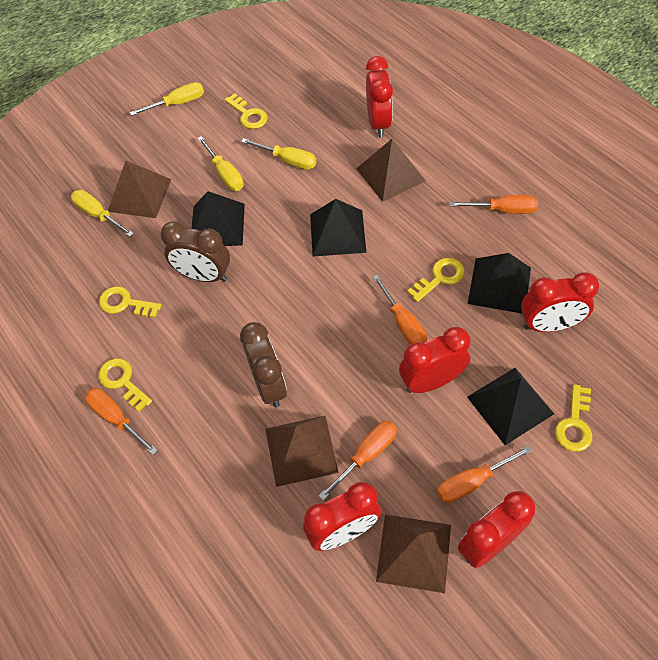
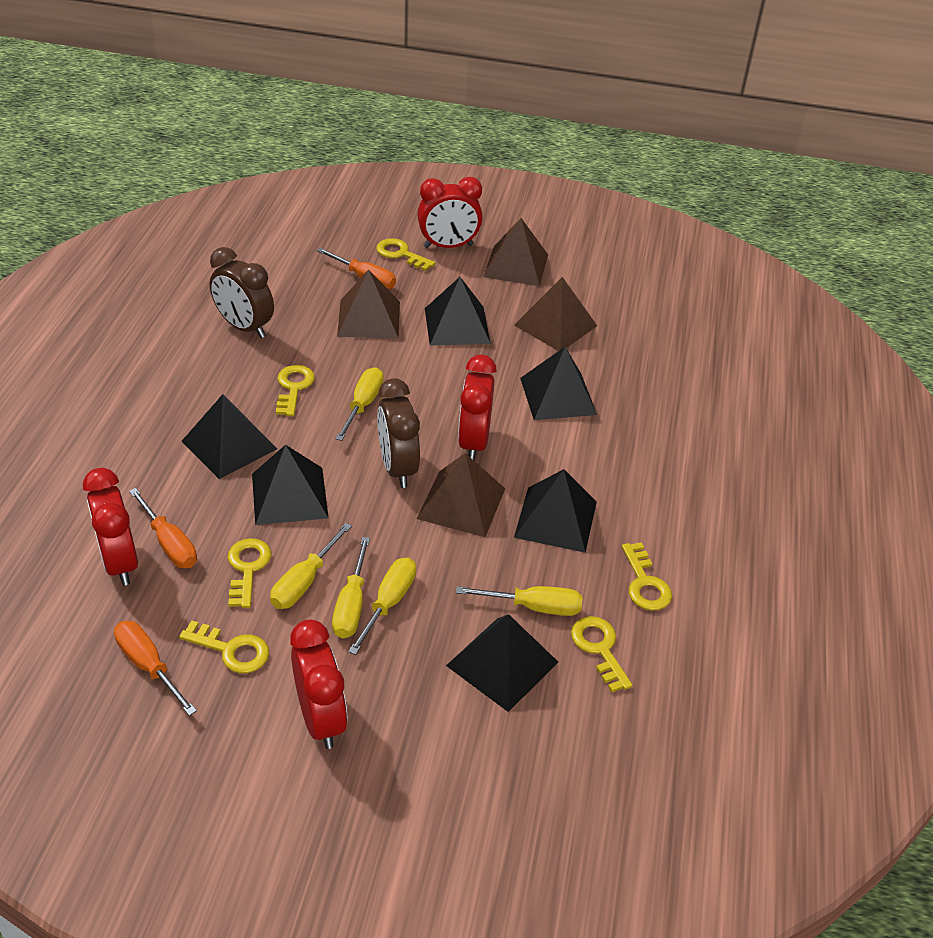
black pyramid: [192,191,245,246] [310,199,366,257] [467,368,554,445] [468,253,531,314] = 4 -> [181,394,277,479] [252,445,329,525] [425,277,491,346] [446,614,558,712] [514,469,597,553] [520,347,597,420] = 6
orange screwdriver: [85,388,158,455] [319,421,397,500] [372,275,427,345] [437,446,532,503] [449,195,538,214] = 5 -> [114,621,197,716] [129,488,197,568] [317,248,396,289] = 3
red clock: [303,482,381,551] [366,56,393,138] [399,327,470,393] [458,491,535,568] [521,273,599,332] = 5 -> [83,468,138,586] [290,619,347,749] [417,177,483,248] [458,355,497,460] = 4
yellow key: [98,358,152,412] [99,286,162,318] [224,93,268,129] [407,258,465,302] [555,384,592,452] = 5 -> [179,621,269,673] [228,538,271,608] [276,365,315,416] [376,238,436,271] [571,616,633,692] [622,542,672,611] = 6
yellow screwdriver: [71,190,134,237] [130,82,204,116] [197,136,244,191] [241,138,316,170] = 4 -> [270,523,352,609] [332,537,370,638] [335,367,383,441] [348,558,416,655] [456,586,582,616] = 5

